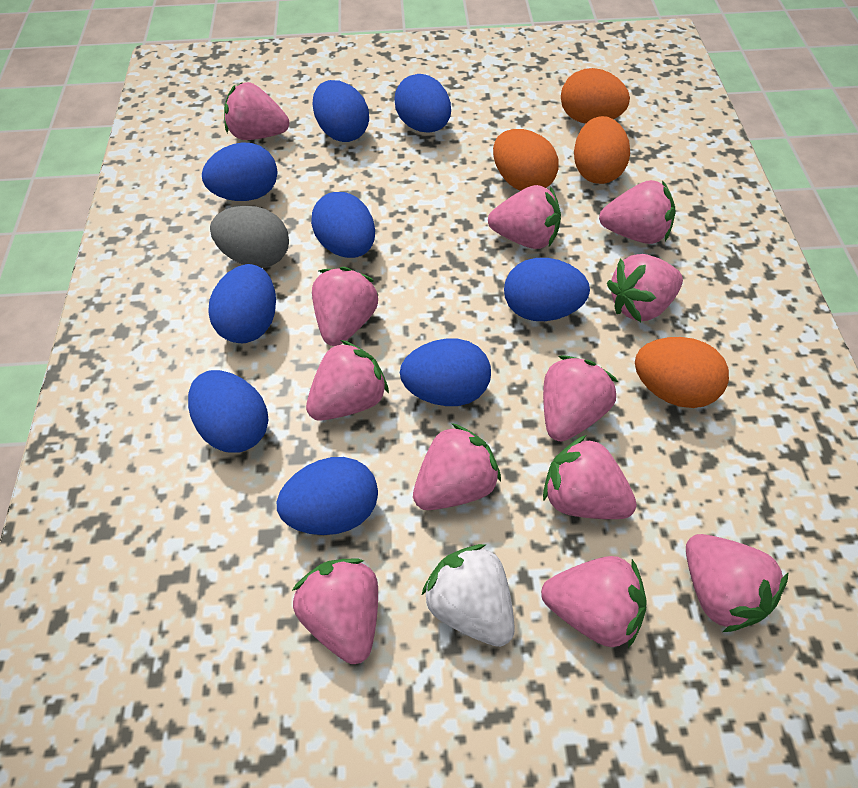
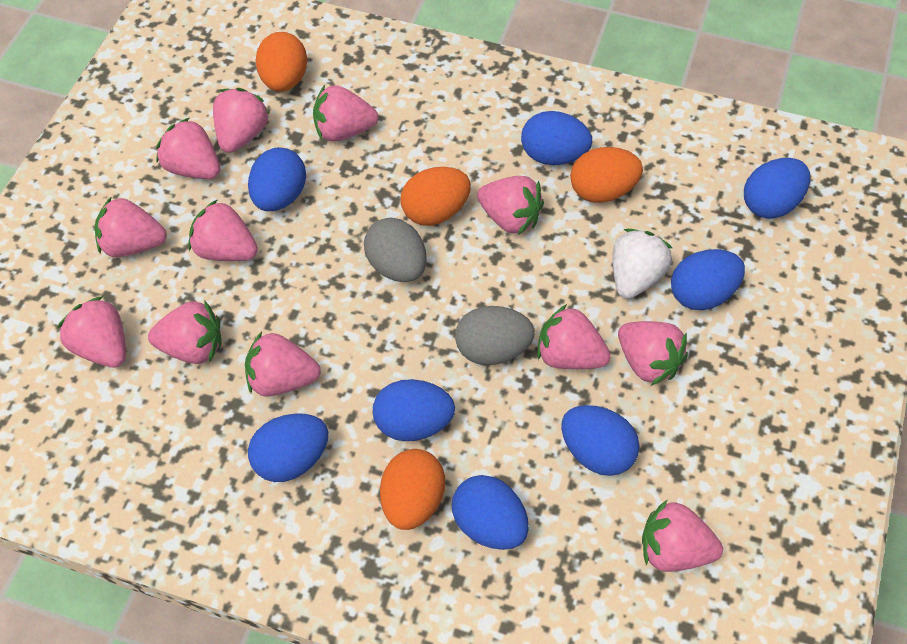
blue egg: [188,370,268,453] [202,142,277,201] [208,264,276,343] [277,457,378,535] [311,192,375,258] [313,80,369,142] [394,74,451,133] [400,339,491,406] [504,258,590,321] = 9 -> [248,147,306,211] [248,413,328,482] [373,379,455,441] [452,475,529,550] [521,111,592,165] [561,405,640,476] [671,249,745,310] [744,158,810,219] = 8
grey egg: [210,206,289,268] = 1 -> [364,217,427,282] [455,306,535,365] = 2

